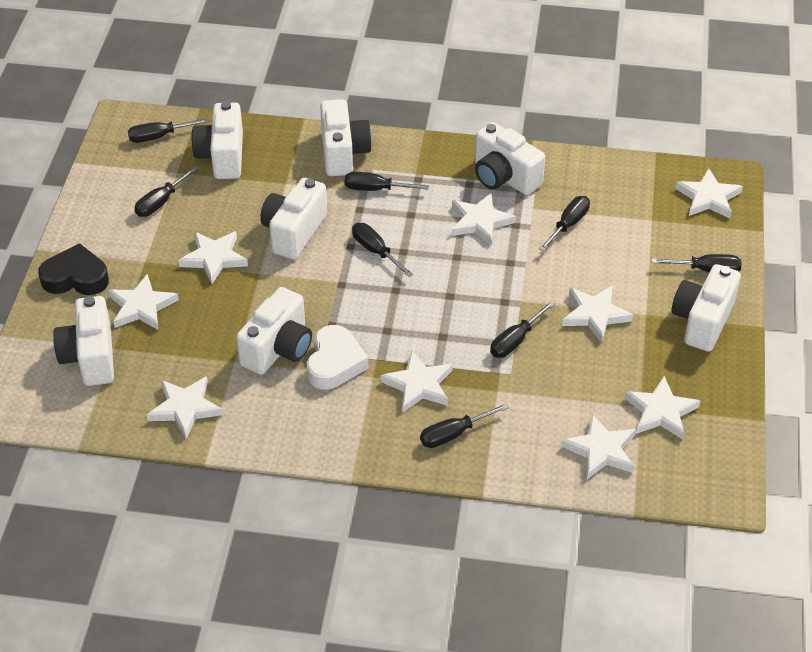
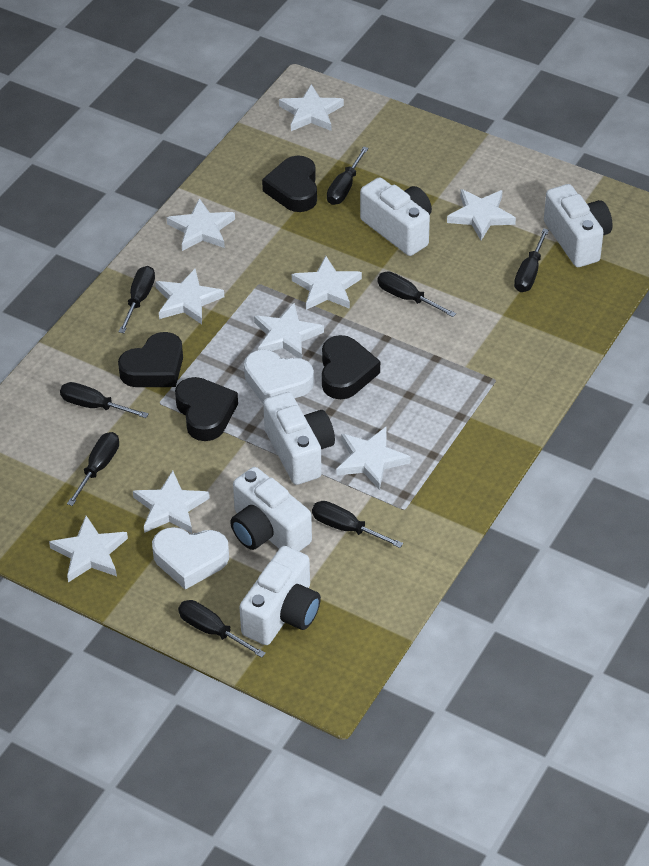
black heart: [38,243,109,295] = 1 -> [118,332,183,387] [175,377,238,441] [262,155,317,212] [322,335,380,399] = 4
white camera: [53,296,114,386] [191,101,243,179] [236,287,312,375] [260,178,327,260] [320,99,372,176] [475,122,545,195] [672,264,741,352] = 7 -> [230,467,312,552] [239,546,321,645] [263,392,335,485] [360,177,432,256] [544,184,613,267] = 5
white heart: [307,325,369,389] = 1 -> [152,527,229,590] [244,350,314,403] = 2

